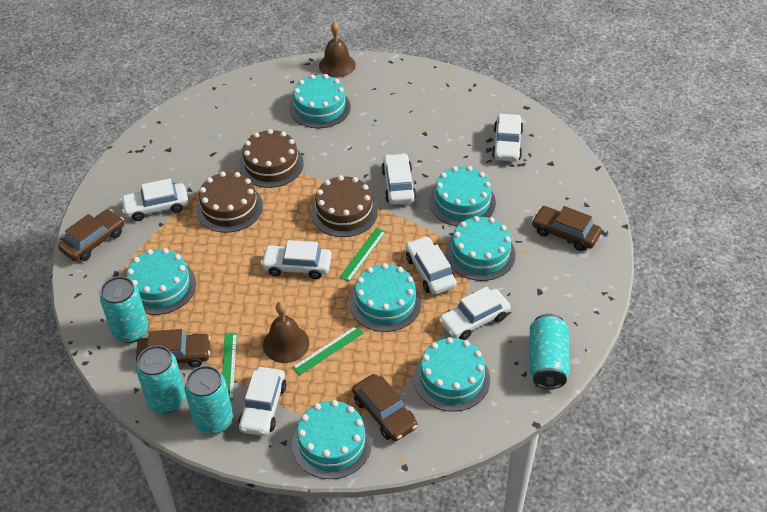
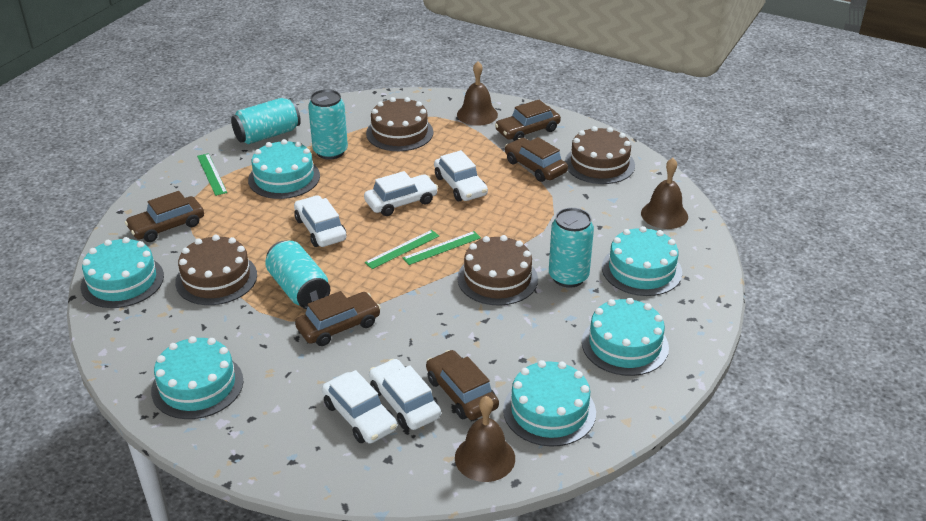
brown bell: [263,302,309,363] [319,22,356,78] = 2 -> [455,396,515,482] [457,61,498,126] [641,158,688,229] = 3
brown cake: [196,172,263,233] [239,129,304,188] [311,175,378,237] = 3 -> [175,235,257,305] [366,97,433,151] [457,235,538,306] [565,126,635,184] = 4
brown car: [58,209,124,261] [136,329,211,367] [352,374,418,441] [532,206,602,251] = 4 -> [125,191,204,242] [295,291,381,346] [426,350,499,420] [495,100,561,141] [505,137,568,182] = 5
turquoise cake: [126,248,196,315] [289,74,351,128] [292,400,372,479] [349,263,421,332] [414,337,490,412] [429,166,496,226] [446,216,516,281] = 7 -> [81,237,164,308] [151,336,243,419] [248,139,320,199] [503,360,596,447] [582,298,669,376] [602,226,682,296] = 6
white car: [120,179,188,221] [238,367,286,436] [261,240,332,279] [382,153,416,204] [406,236,457,295] [439,287,511,340] [492,114,523,162] = 7 -> [294,195,346,247] [322,370,397,444] [364,171,438,216] [369,359,441,430] [434,150,488,201] = 5

